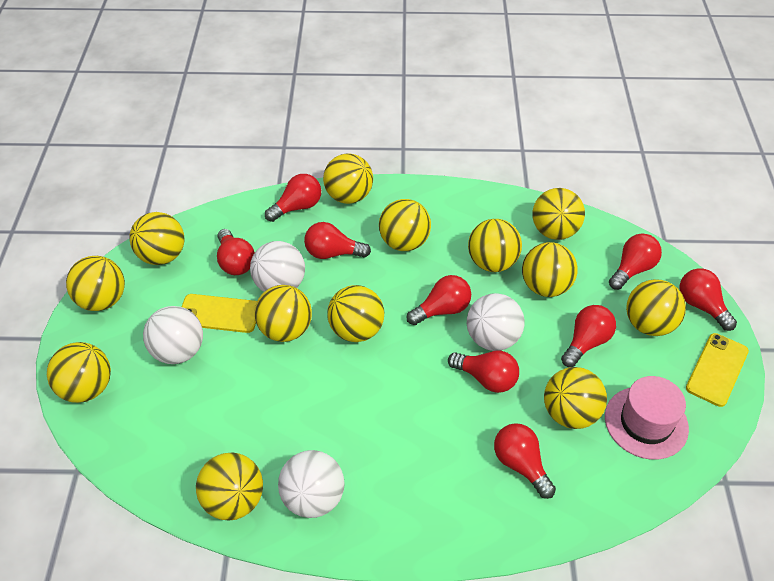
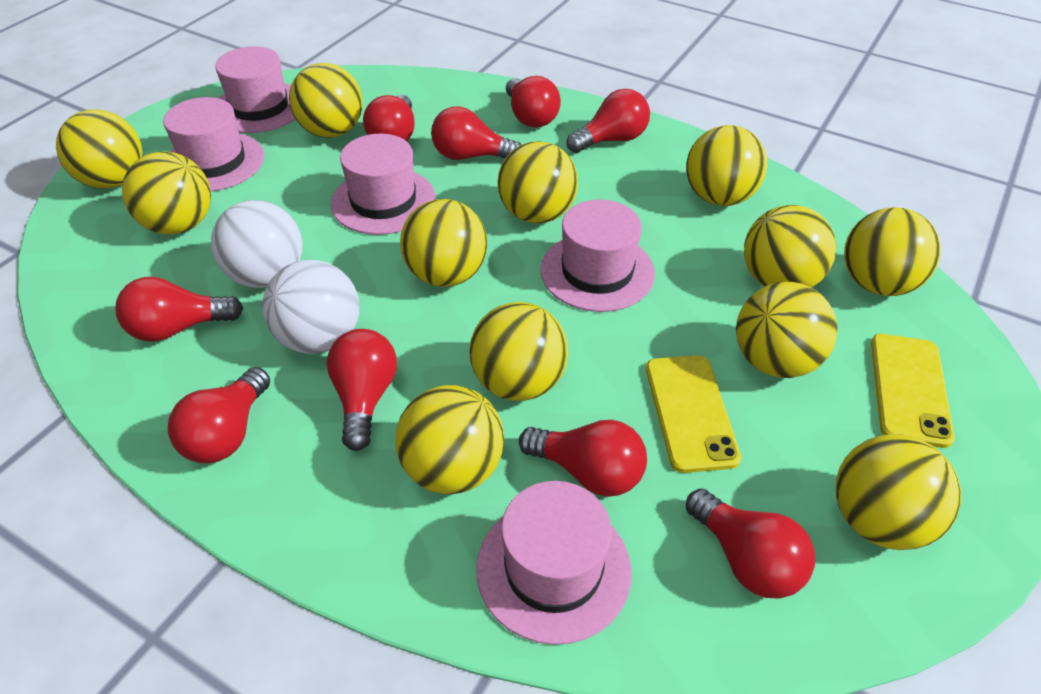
pink hat: [605,376,689,460] = 1 -> [163,97,264,191] [215,46,295,133] [331,134,436,235] [476,481,632,645] [540,199,655,312] = 5
white ball: [143,306,203,364] [250,241,305,292] [278,450,345,518] [467,293,525,351] = 4 -> [211,200,302,288] [262,260,360,354] = 2
yellow ball: [47,342,111,403] [66,256,125,311] [129,212,185,265] [196,453,263,521] [255,285,312,342] [323,153,373,204] [327,285,384,342] [379,199,431,251] [468,219,522,272] [522,242,577,297] [532,188,585,240] [544,367,607,429] [626,279,686,336] = 13 -> [56,110,143,189] [122,151,211,235] [289,63,363,138] [395,385,504,494] [400,199,487,287] [469,302,568,401] [497,141,578,224] [686,125,767,206] [736,282,837,378] [744,205,836,288] [836,434,961,550] [844,208,941,296] = 12

